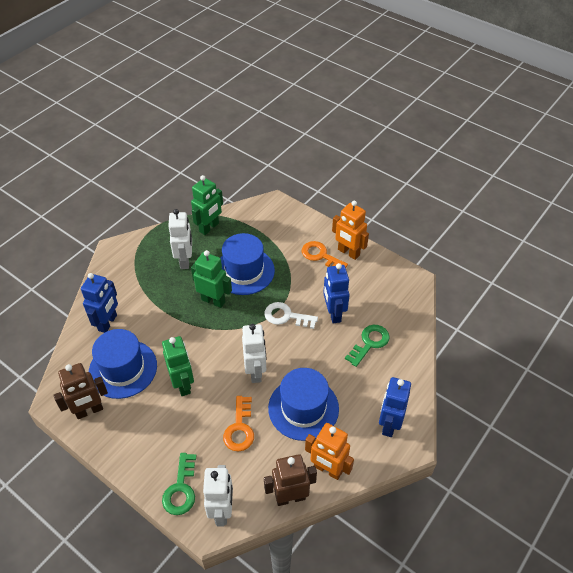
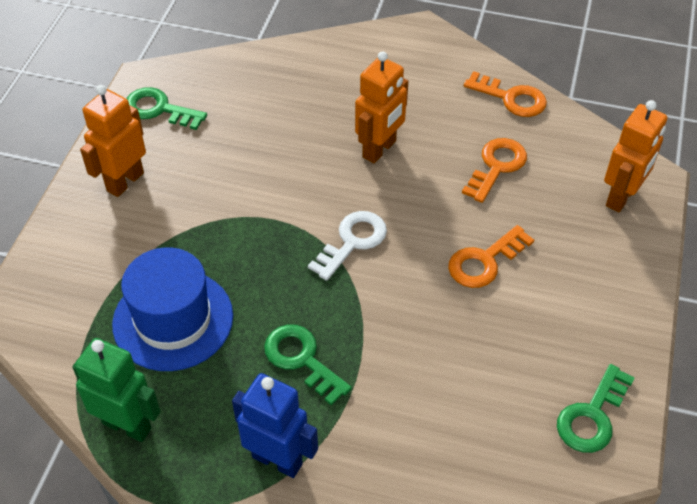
blue hat: [89,329,157,399] [220,233,275,295] [268,368,339,441] = 3 -> [112,247,233,371] = 1
blue robot: [81,273,118,333] [323,263,350,323] [379,377,411,437] = 3 -> [232,373,318,478] = 1
brown robot: [54,363,108,419] [264,454,317,506] = 2 -> none = 0
green key: [162,453,196,515] [345,325,390,367] = 2 -> [127,87,207,130] [264,325,352,405] [557,364,635,453] = 3
green robot: [162,336,194,396] [191,175,223,235] [191,250,232,308] = 3 -> [72,338,161,442] = 1
orange key: [223,396,254,452] [302,241,348,268] = 2 -> [448,225,534,288] [462,138,527,203] [464,71,547,117] = 3
orange robot: [305,423,354,480] [332,201,369,260] = 2 -> [80,85,146,197] [355,51,408,163] [604,100,667,212] = 3
white robot: [168,209,192,269] [203,465,233,527] [242,324,266,383] = 3 -> none = 0

